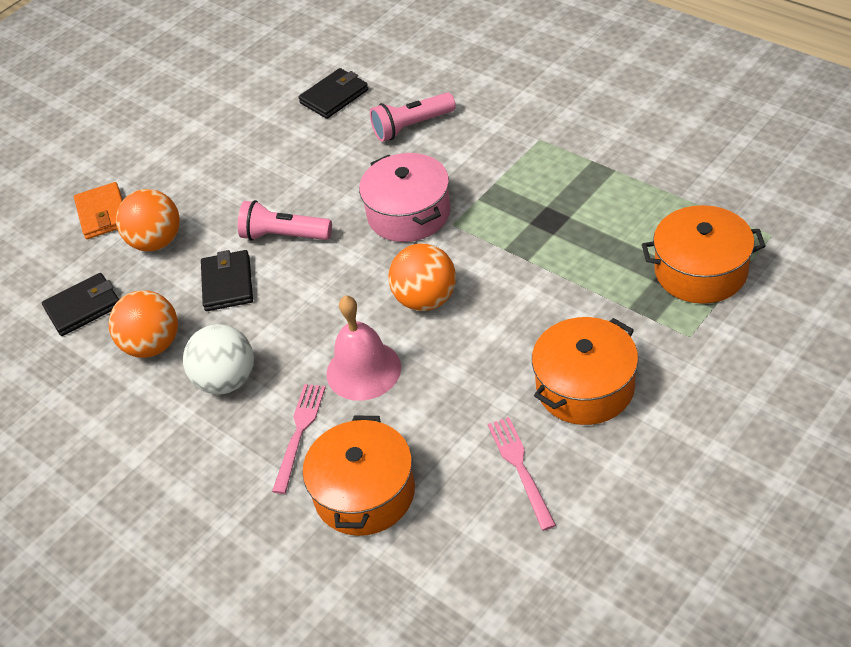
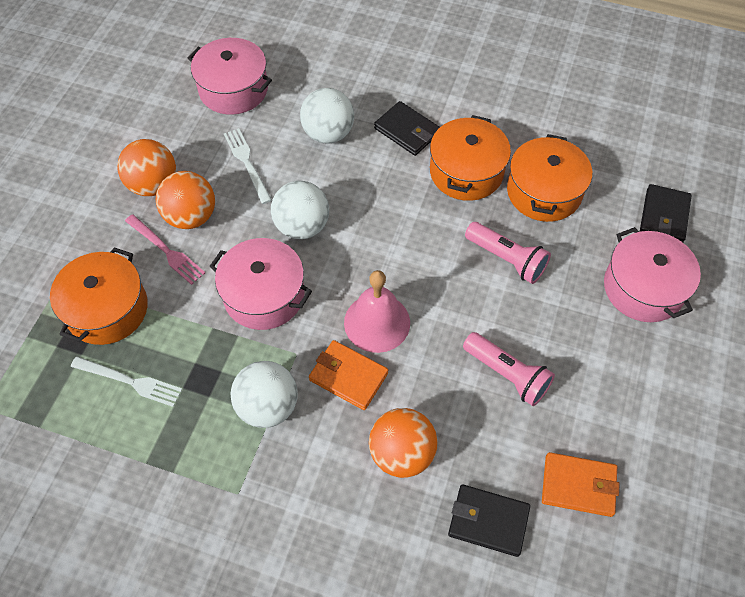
orange wallet: [74,182,123,239] = 1 -> [309,340,388,410] [542,452,620,517] = 2
pink fork: [272,384,326,494] [488,417,556,531] = 2 -> [125,214,205,285] = 1
pink pot: [359,153,451,242] = 1 -> [188,38,272,115] [209,238,312,330] [604,227,701,322] = 3
white ball: [183,324,254,394] = 1 -> [230,361,298,428] [271,181,329,239] [300,88,354,143] = 3
white fork: none = 0 -> [71,356,182,407] [224,128,272,204] = 2

